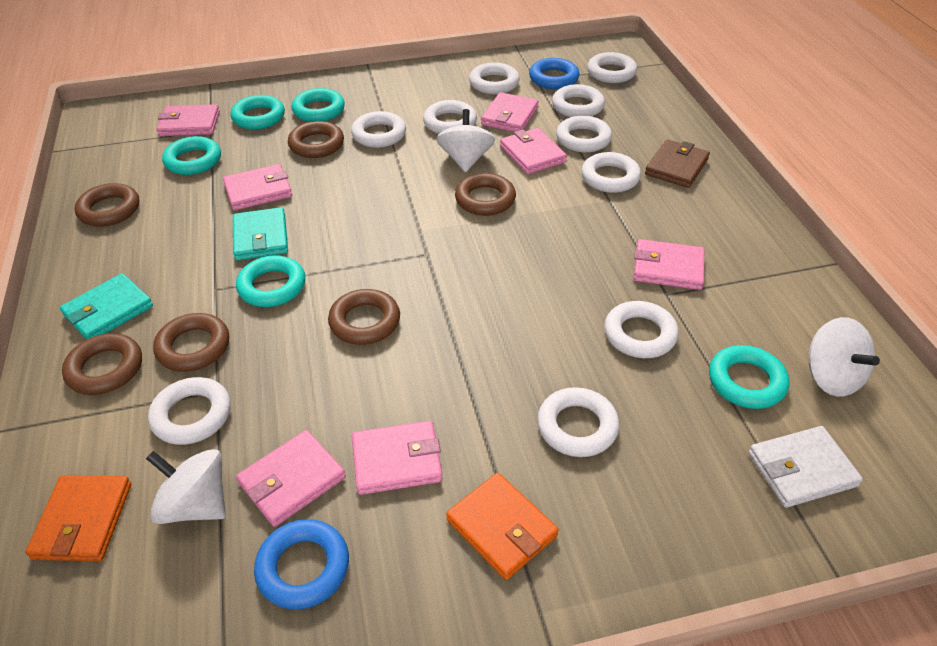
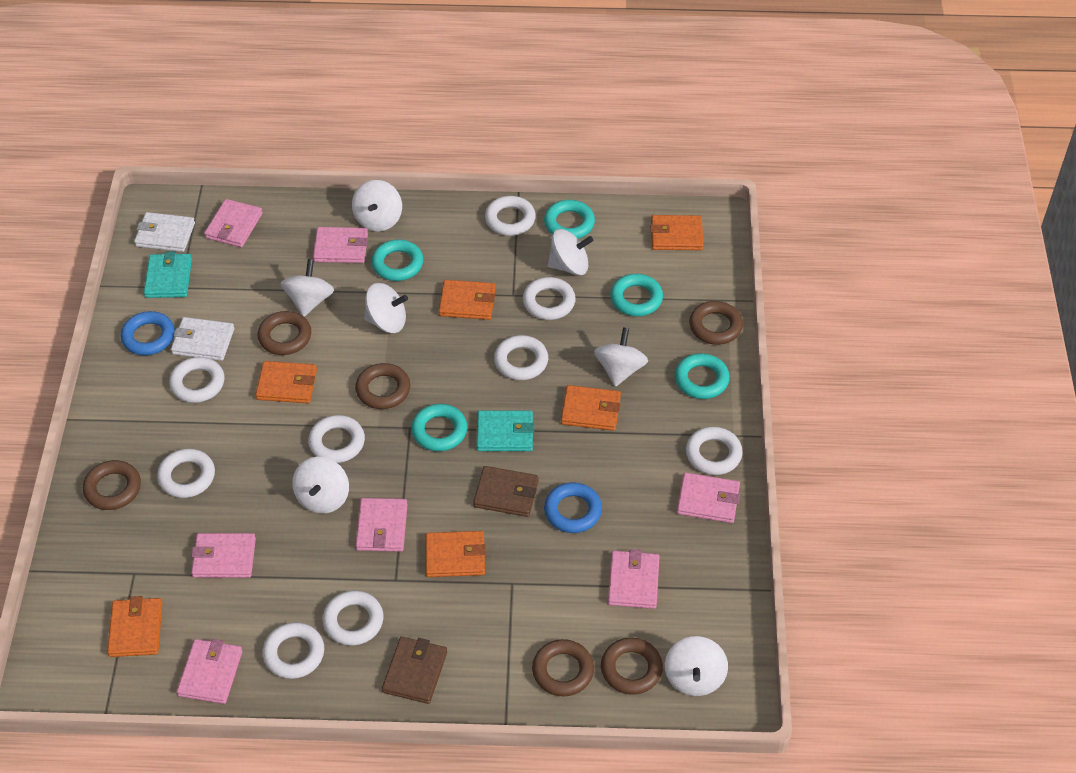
brown wallet: [645,139,710,188] = 1 -> [382,637,447,704] [473,466,539,517] = 2
orange wallet: [25,475,131,561] [446,473,559,580] = 2 -> [107,596,162,657] [255,361,317,403] [425,531,486,577] [439,280,495,320] [561,385,621,431] [650,215,703,250] = 6
white ring: [148,377,231,445] [351,111,406,148] [423,100,477,134] [469,62,520,94] [537,387,619,457] [552,84,605,117] [556,116,612,153] [581,152,641,193] [587,52,637,83] [604,301,679,358] = 10 -> [157,449,215,498] [169,357,224,403] [263,622,324,679] [308,415,365,463] [323,591,383,646] [485,196,536,236] [494,335,548,380] [523,277,576,320] [686,427,743,475] = 9
white spinning top: [146,449,226,524] [436,109,495,172] [808,317,880,397] = 3 -> [281,259,334,317] [292,457,349,514] [352,180,402,231] [364,283,408,333] [548,229,593,275] [594,327,648,387] [665,636,728,696] = 7
white wallet: [749,426,863,508] = 1 -> [134,212,195,252] [171,317,234,361] = 2

